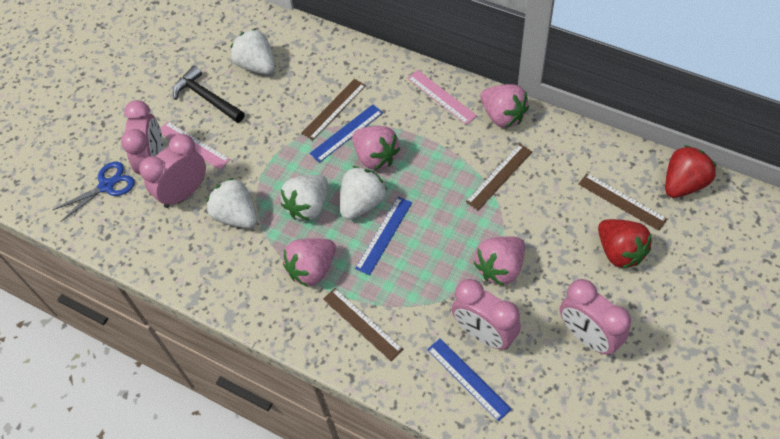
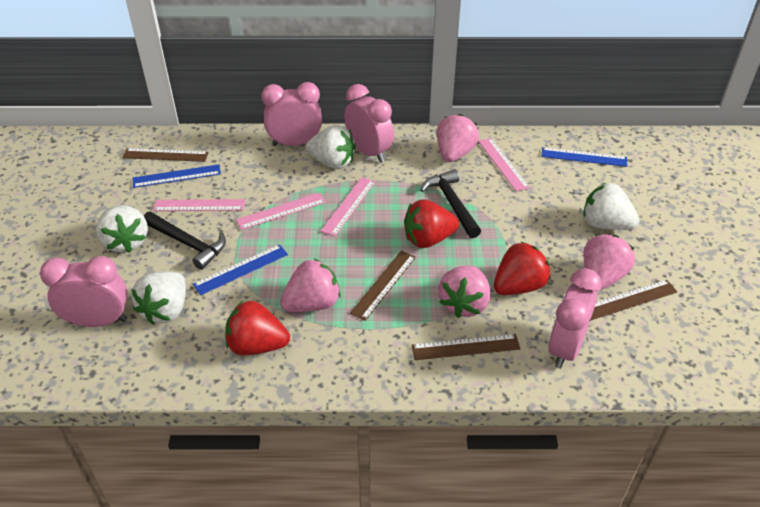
black hammer: [173,65,245,123] = 1 -> [144,212,226,270] [420,169,481,238] = 2
blue scissors: [53,162,135,222] = 1 -> none = 0
pink ruler: [160,121,230,170] [407,70,477,125] = 2 -> [153,199,245,211] [236,192,326,230] [321,177,375,236] [478,138,530,192] = 4
red strawberry: [598,219,651,269] [665,145,716,198] = 2 -> [225,301,290,356] [404,199,459,248] [494,242,550,295] = 3

